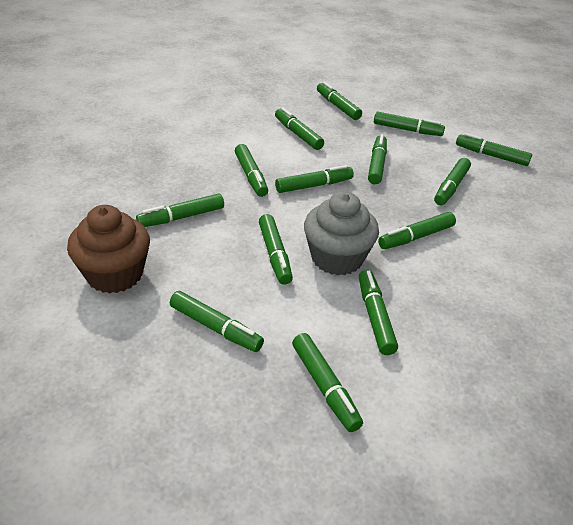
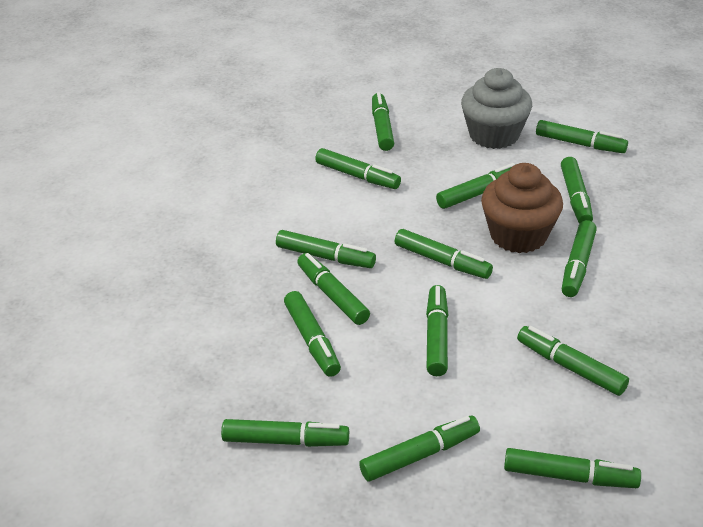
green marker: [136,194,224,227] [170,291,264,352] [235,144,268,197] [259,214,293,285] [275,107,324,150] [275,165,354,193] [292,333,363,432] [317,82,362,120] [359,270,398,355] [368,134,387,184] [374,112,445,136] [378,212,456,249] [434,158,471,205] [456,133,532,166] = 14 -> [221,419,349,447] [276,230,376,268] [284,291,341,377] [297,253,370,325] [315,148,401,189] [359,416,480,482] [372,92,394,151] [395,229,493,279] [426,285,448,376] [436,163,516,209] [504,448,641,488] [517,326,629,396] [536,120,628,153] [561,157,593,224] [562,220,597,297] = 15

